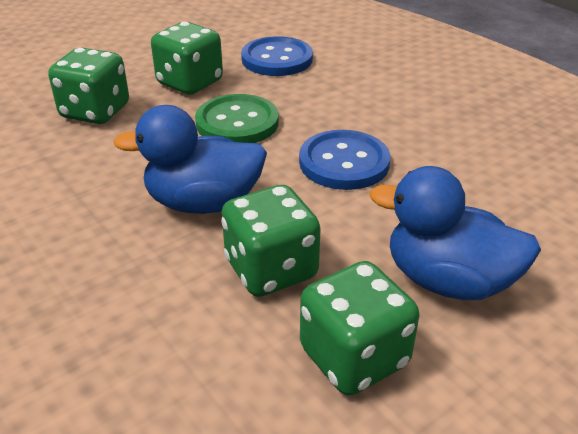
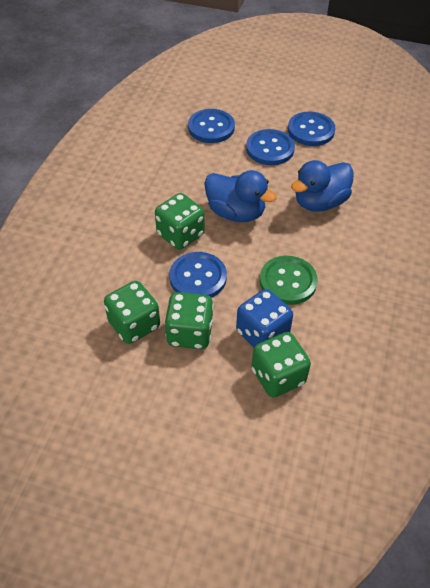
blue button: [241,36,313,76] [299,130,390,190] = 2 -> [169,252,227,298] [188,109,235,143] [246,129,295,165] [288,112,335,146] = 4
blue dice: none = 0 -> [236,289,293,347] = 1

